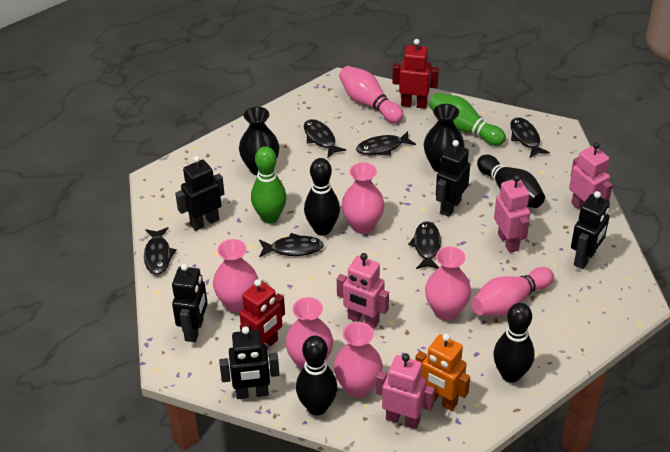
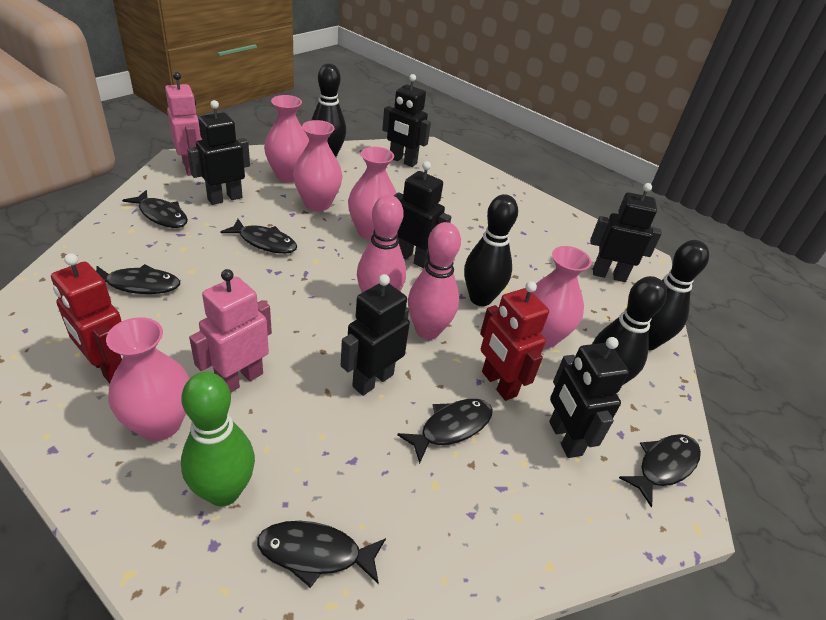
black robot: [172,263,208,342] [175,156,225,231] [219,326,279,399] [436,140,470,217] [571,191,610,269] = 5 -> [187,100,250,205] [341,274,410,396] [382,74,431,167] [394,161,451,268] [549,337,629,458] [590,183,662,282] = 6
black vase: [239,107,279,176] [424,104,464,172] = 2 -> none = 0
green bowling pin: [251,146,287,224] [429,93,506,146] = 2 -> [181,372,255,507] = 1
orange robot: [415,333,470,411] = 1 -> none = 0
pink robot: [337,253,389,329] [376,354,435,429] [494,175,530,253] [569,142,613,209] = 4 -> [165,72,202,176] [189,269,272,392] = 2

